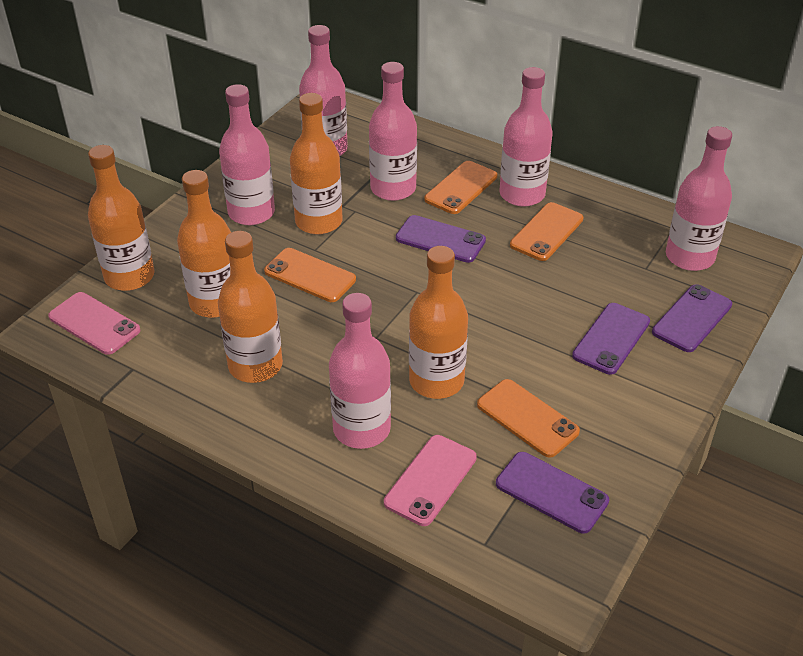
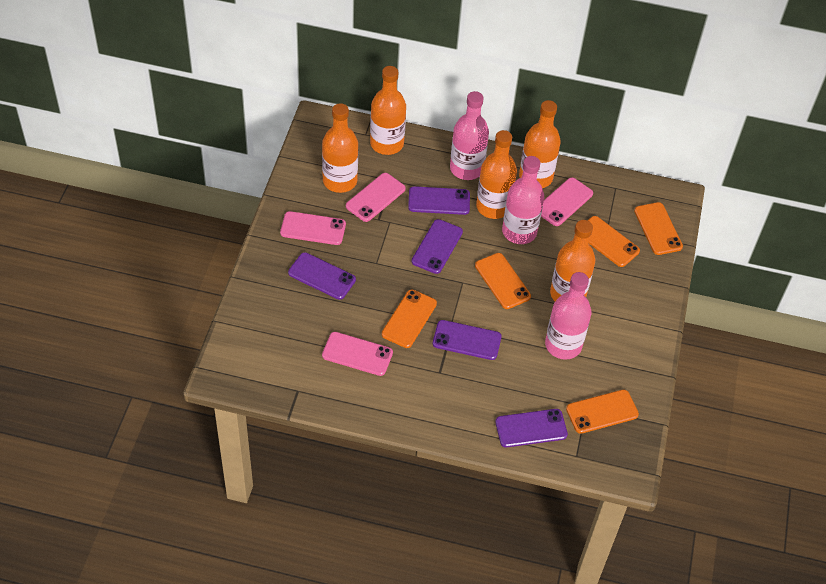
orange phone: [264,248,356,302] [424,161,497,214] [477,379,580,458] [510,202,583,261] = 4 -> [382,289,437,348] [475,253,531,309] [566,390,639,434] [587,216,640,267] [634,202,683,255] = 5
pink bottle: [219,84,275,225] [299,25,348,156] [329,293,391,449] [369,62,417,201] [499,67,553,207] [666,126,732,271] = 6 -> [450,91,489,180] [502,156,544,244] [545,272,591,360] = 3
pink phone: [48,292,140,355] [384,435,477,526] = 2 -> [280,211,346,245] [322,332,393,376] [346,173,406,222] [541,177,593,226] = 4
purple phone: [396,215,486,263] [496,452,609,534] [572,303,650,375] [652,284,732,352] = 4 -> [288,252,356,300] [408,186,470,215] [411,219,463,274] [433,320,502,360] [495,409,568,447] = 5

